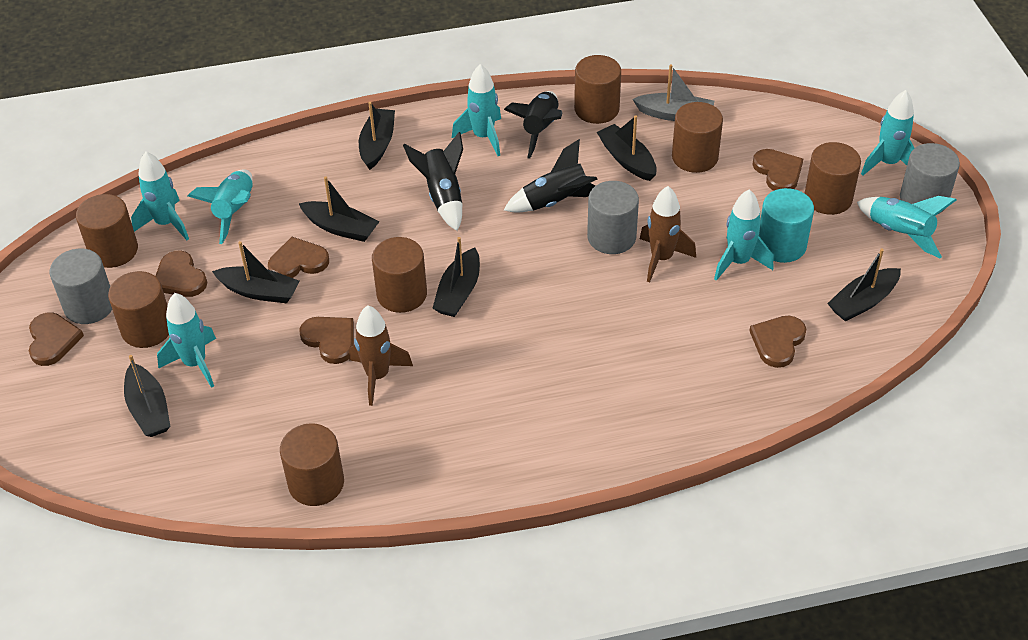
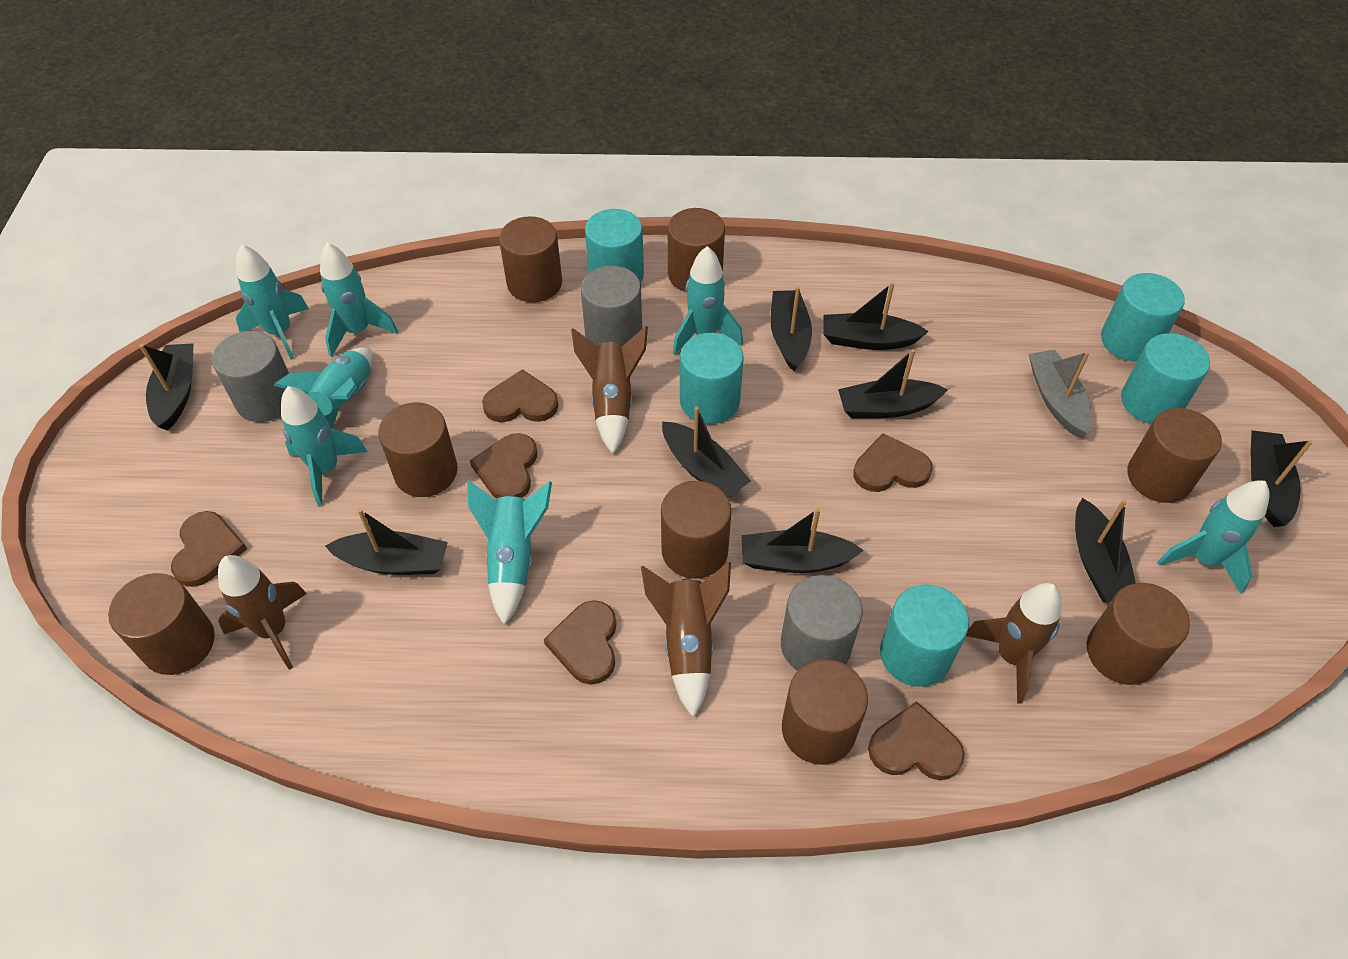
black boat: [124,355,170,437] [212,241,300,303] [298,177,379,242] [359,102,395,170] [432,237,480,317] [597,116,657,181] [827,249,901,321] = 7 -> [139,343,193,431] [325,509,448,575] [662,406,751,498] [742,508,864,573] [770,286,812,371] [823,282,929,350] [838,349,948,418] [1075,498,1136,602] [1250,430,1313,527] = 9
black rocket: [403,132,463,231] [504,91,562,158] [504,139,598,213] = 3 -> none = 0
brown cylinder: [76,194,138,268] [108,271,169,348] [280,423,344,506] [372,237,427,313] [574,55,621,124] [672,102,723,173] [804,142,861,215] = 7 -> [108,573,215,675] [378,402,458,497] [499,216,562,302] [661,481,732,579] [668,208,725,292] [782,659,868,765] [1087,583,1190,685] [1128,408,1222,503] = 8
brown rocket: [349,305,413,406] [640,186,696,282] = 2 -> [218,555,307,670] [571,326,648,454] [641,562,731,718] [966,583,1062,704] = 4
turquoise cylinder: [759,188,814,263] = 1 -> [585,209,644,283] [680,333,744,424] [880,584,969,687] [1101,273,1185,362] [1121,333,1210,424] = 5

